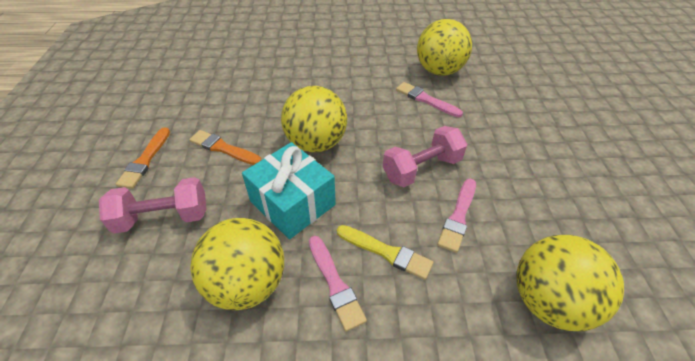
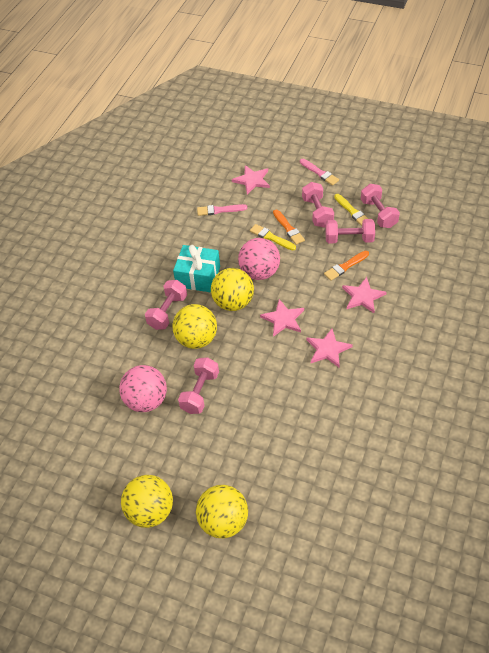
pink ball: none = 0 -> [119,365,167,412] [238,238,280,280] = 2
pink brush: [309,236,367,332] [396,82,463,117] [437,179,476,253] = 3 -> [197,204,247,216] [300,159,339,186] = 2
pink dumbbell: [99,177,207,234] [383,126,467,187] = 2 -> [145,280,187,330] [178,357,219,414] [302,182,334,228] [325,219,375,243] [361,184,400,228] = 5
pink star: none = 0 -> [232,165,270,194] [260,299,304,337] [307,329,353,368] [342,277,387,313] = 4
yellow brush: [337,225,433,280] = 1 -> [250,224,296,250] [334,194,368,226] = 2

